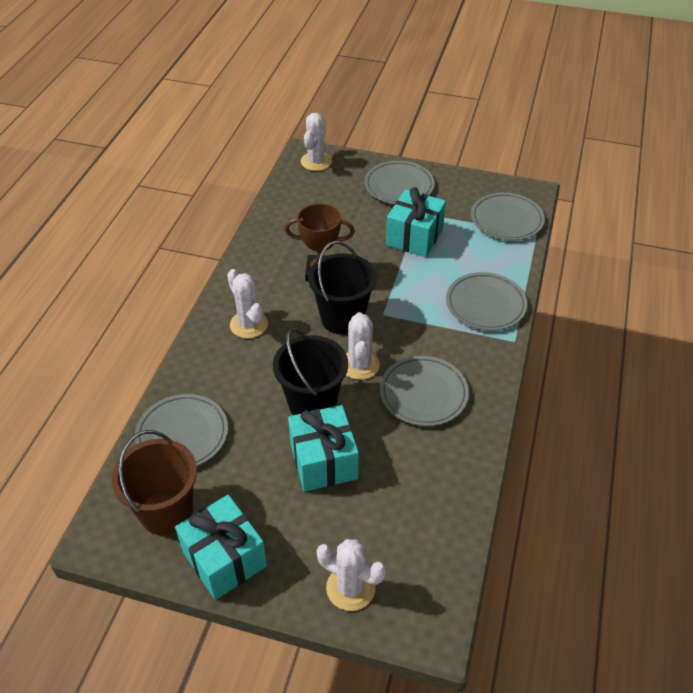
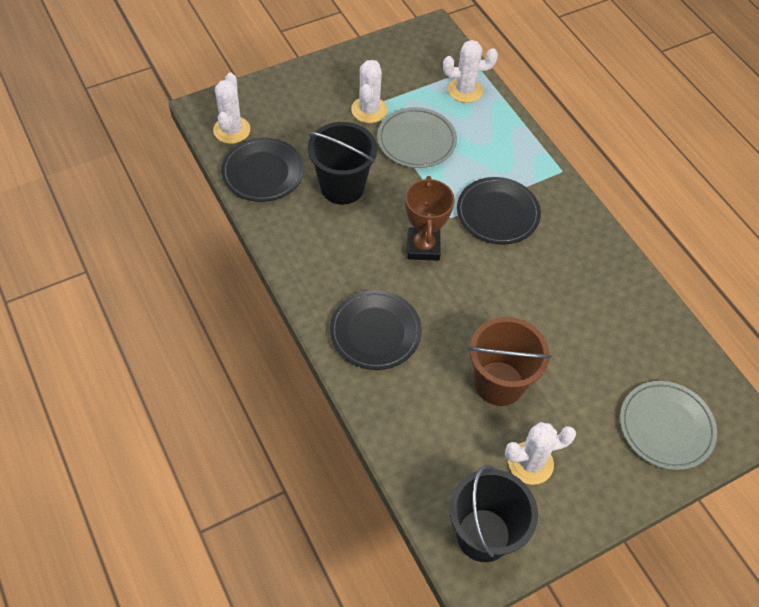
black plate: none = 0 -> [221,138,304,202] [330,290,422,370] [457,177,541,244] = 3
grey plate: [135,394,228,466] [365,161,435,204] [380,356,469,426] [446,272,528,331] [471,192,545,240] = 5 -> [377,107,457,168] [620,381,717,470] = 2
turquoise gift: [175,495,267,600] [288,405,359,492] [386,187,446,257] = 3 -> none = 0

